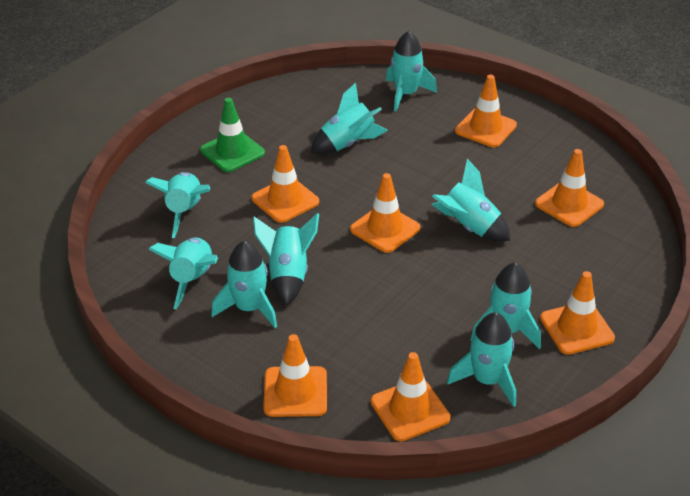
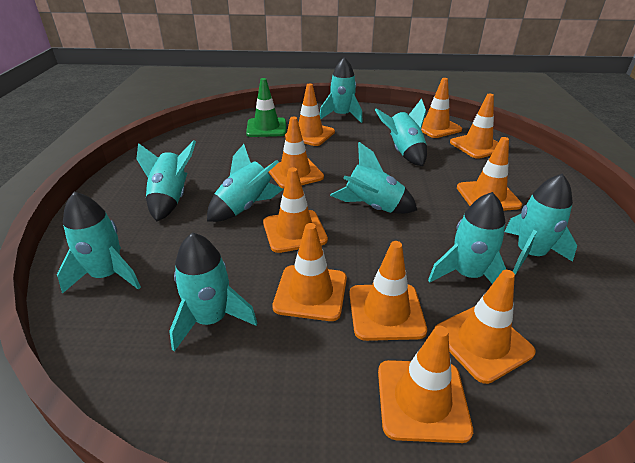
orange traffic cone: [251,145,319,223] [263,334,327,417] [350,173,420,253] [371,352,451,441] [455,75,517,147] [535,149,604,227] [540,271,615,355] = 7 -> [263,167,328,253] [267,117,324,189] [272,223,347,321] [285,84,335,146] [349,241,427,341] [378,326,473,443] [421,78,462,138] [435,270,536,384] [450,94,498,159] [457,137,522,211] = 10

